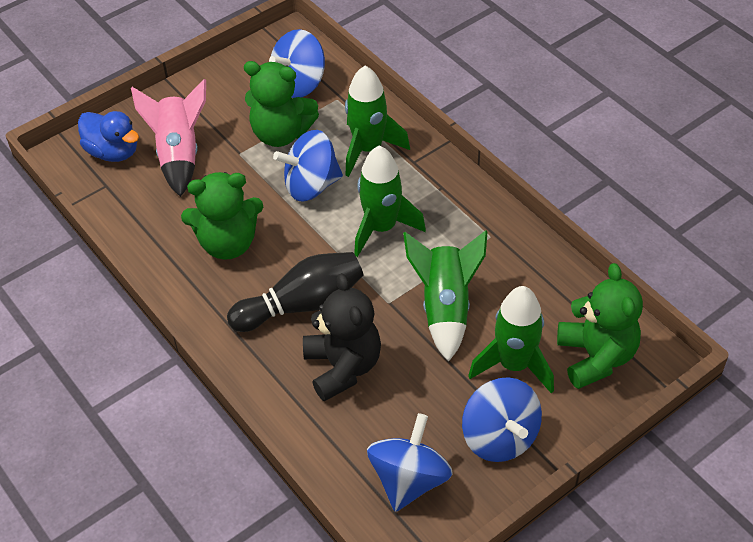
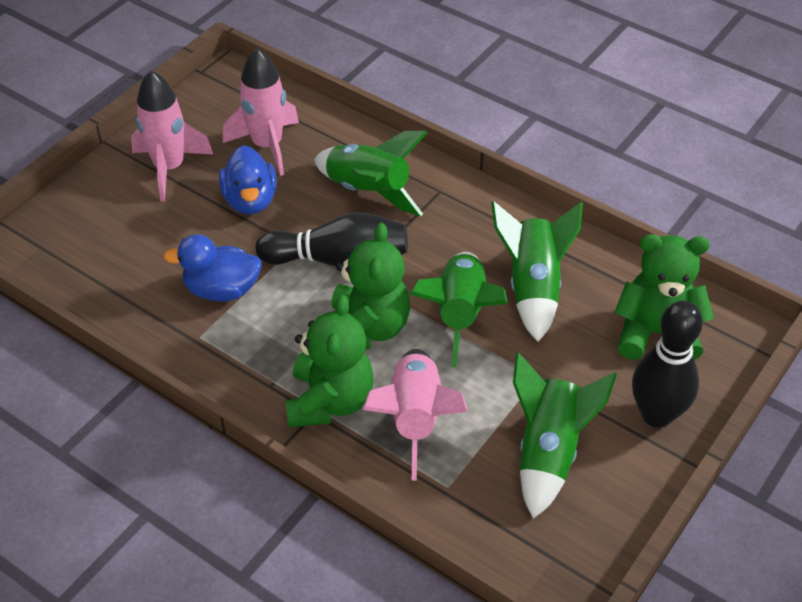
black bowling pin: [227,252,363,332] = 1 -> [256,212,408,267] [632,301,703,427] = 2
black teddy bear: [303,273,381,401] = 1 -> none = 0
blue duck: [78,111,139,162] = 1 -> [163,234,262,302] [219,145,277,214] = 2
blue spinning top: [269,29,325,98] [273,130,343,201] [367,413,453,512] [462,377,542,462] = 4 -> none = 0
pink rocket: [131,79,206,197] = 1 -> [131,70,213,201] [223,48,299,176] [363,349,468,481] = 3

